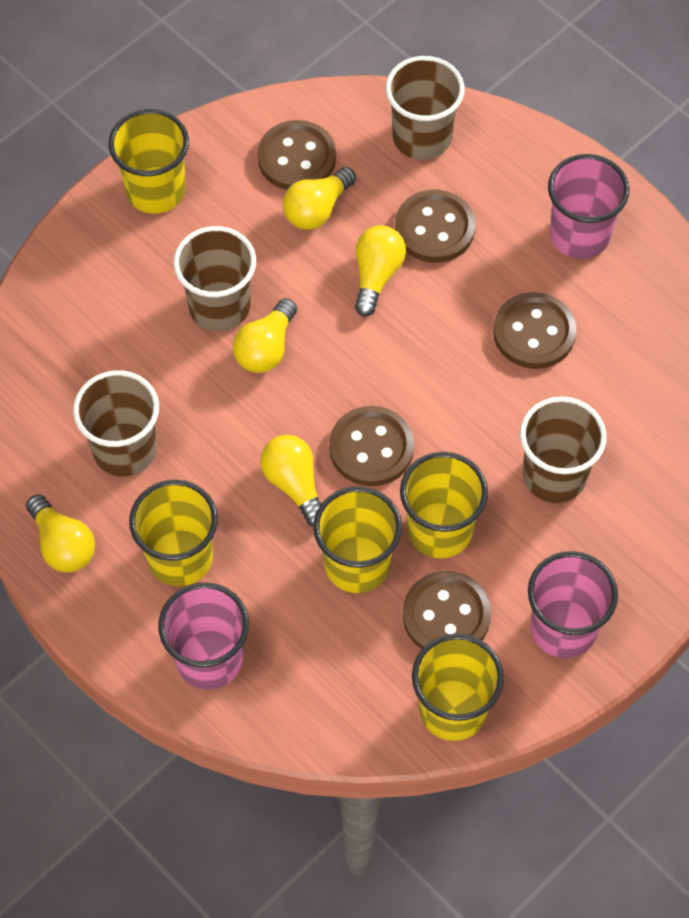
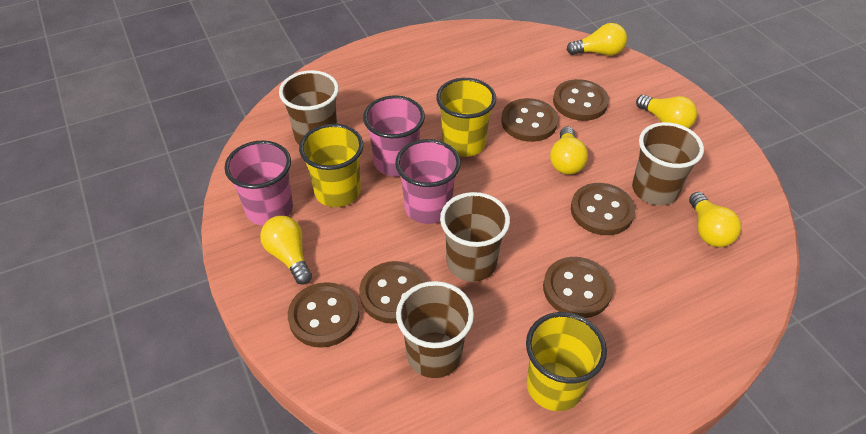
brown button: [257,120,336,190] [329,406,414,486] [395,190,475,263] [403,571,491,649] [493,292,576,369] = 5 -> [288,282,359,348] [359,261,427,324] [501,98,558,142] [543,257,613,318] [553,79,609,121] [571,183,635,235] = 6
yellow cup: [109,109,189,214] [129,480,218,586] [313,486,402,593] [400,452,488,558] [412,634,504,741] = 5 -> [299,124,363,207] [436,78,496,157] [526,312,607,411] = 3

